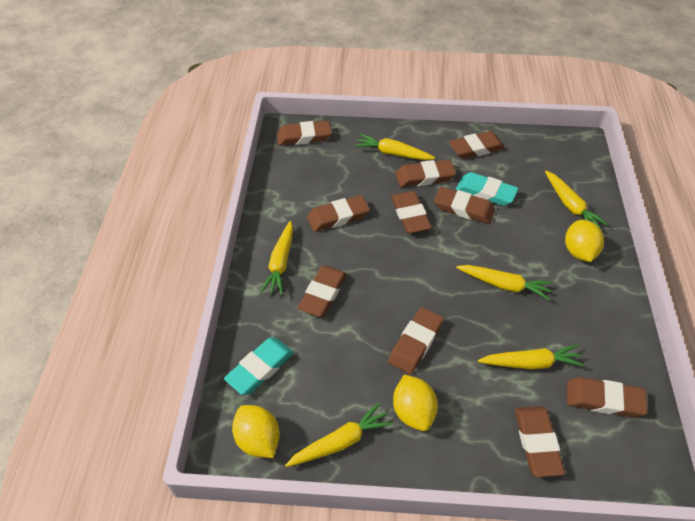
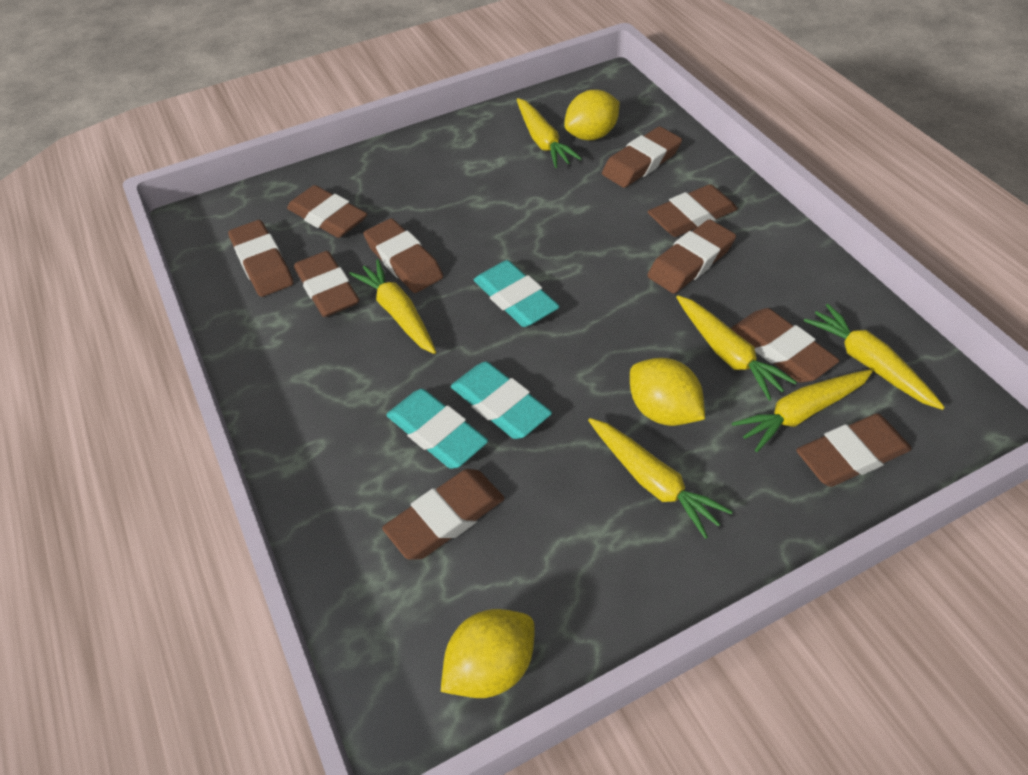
turquoise eraser: [224,338,294,395] [456,172,519,206] = 2 -> [386,389,488,469] [451,362,552,439] [474,260,560,327] = 3

